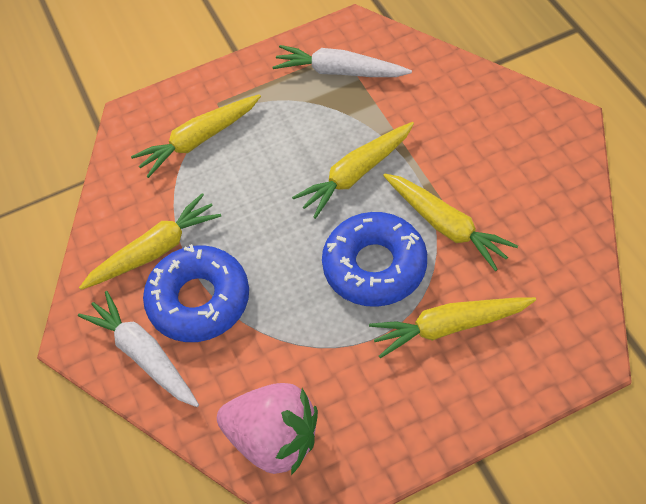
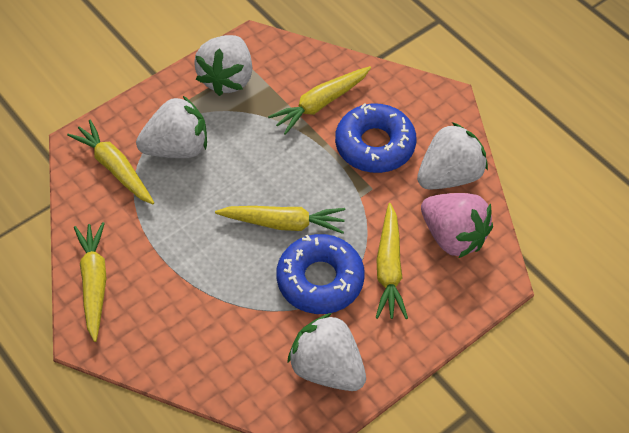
white carrot: [78,291,199,407] [272,45,412,77] = 2 -> none = 0
white strawberry: none = 0 -> [136,96,207,158] [194,35,252,96] [288,313,366,391] [417,122,488,190] = 4

